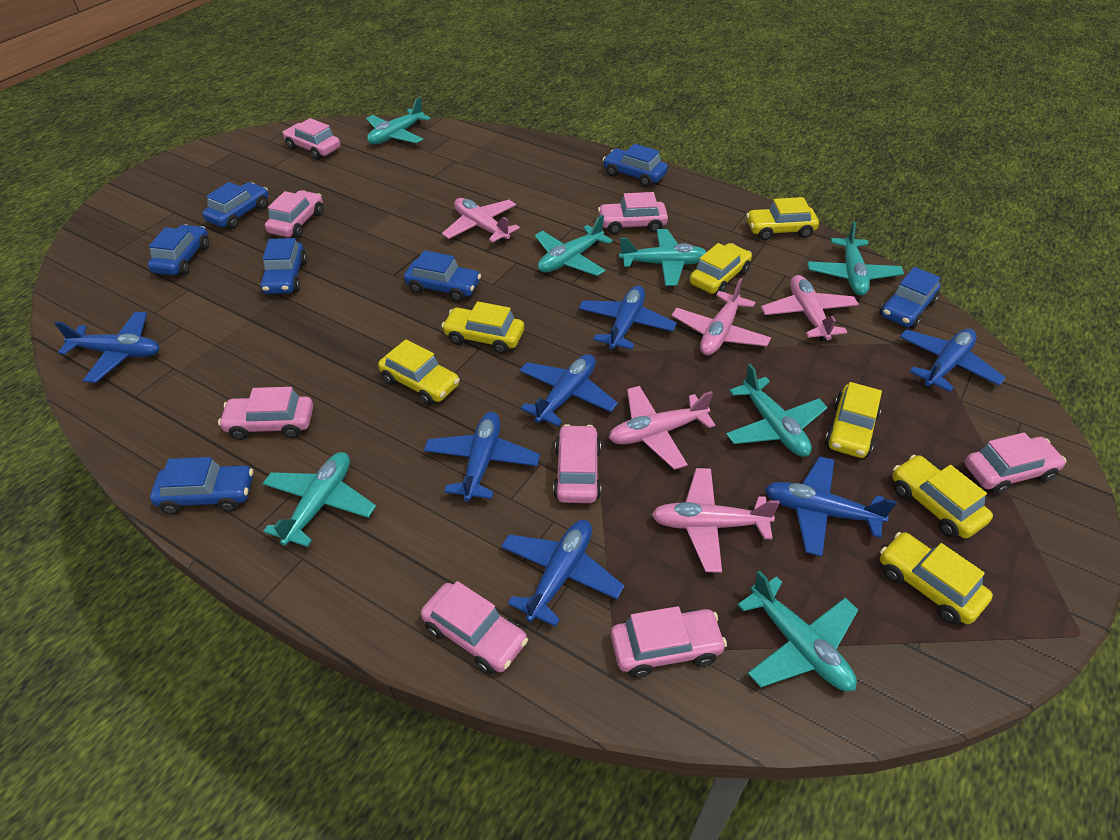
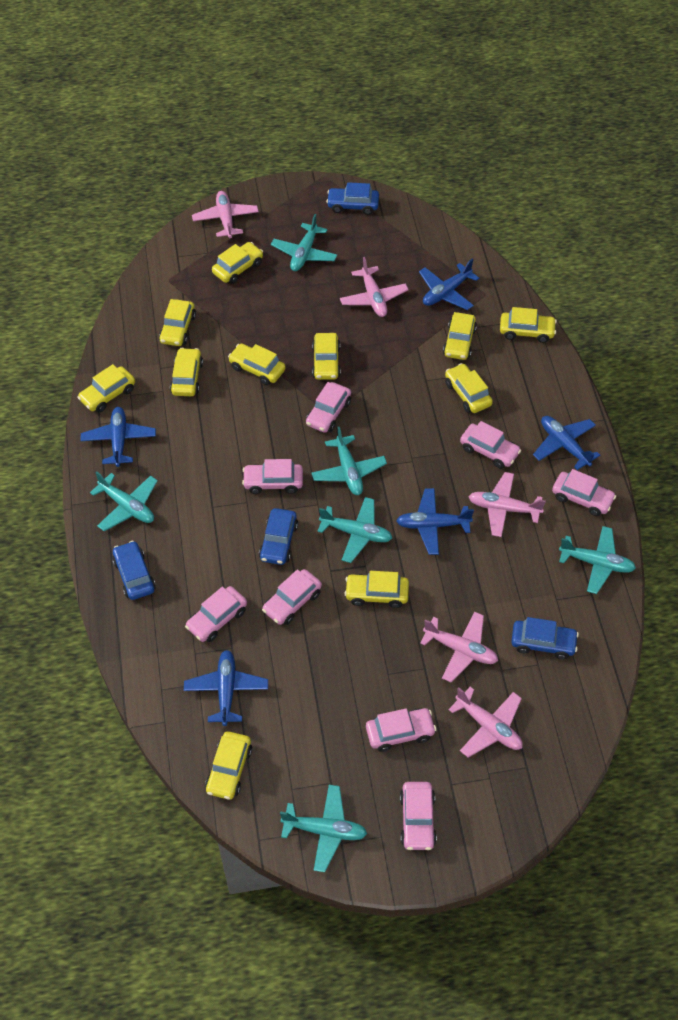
blue car: [148,224,209,275] [150,457,253,514] [202,182,268,229] [260,238,307,294] [404,250,481,302] [603,144,668,187] [879,267,941,329] = 7 -> [112,541,156,600] [259,508,298,565] [326,182,379,215] [511,617,579,660] = 4
blue plane: [55,312,160,383] [424,412,540,501] [501,520,624,627] [519,354,618,426] [579,286,677,351] [765,456,896,557] [900,329,1006,392] = 7 -> [81,407,156,467] [184,650,268,726] [396,488,474,555] [419,259,479,310] [533,416,600,470] = 5
turquoise plane: [262,452,376,547] [366,97,431,144] [535,215,613,276] [619,229,706,286] [726,364,828,457] [738,571,858,691] [807,221,904,296] = 7 -> [90,471,158,531] [271,214,337,271] [280,785,367,872] [311,427,387,495] [318,497,392,563] [559,526,636,594] = 6
yellow car: [378,339,460,405] [441,301,524,354] [690,243,752,295] [746,197,819,240] [825,382,882,458] [880,532,993,624] [892,455,993,539] = 7 -> [77,364,135,413] [159,299,196,346] [170,348,203,396] [205,731,252,800] [212,242,263,284] [228,343,286,385] [312,333,341,380] [344,571,409,608] [443,312,477,360] [445,363,493,413] [500,307,557,343] = 11

